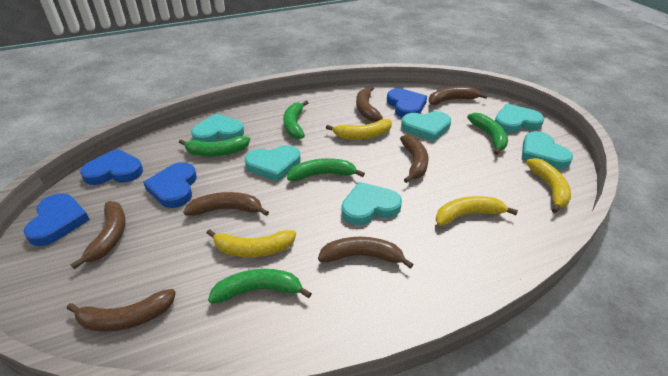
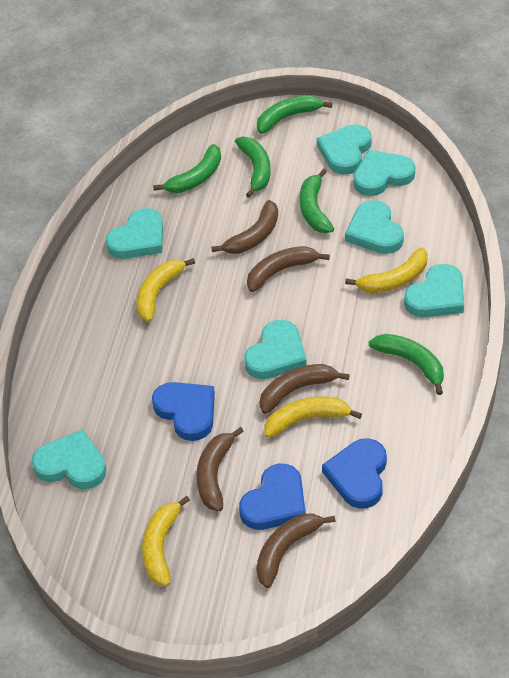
blue heart: [24,193,90,246] [80,149,143,185] [143,162,197,208] [387,88,427,118] = 4 -> [152,382,215,441] [239,464,306,530] [322,438,387,509] = 3
brown banana: [67,289,176,332] [70,201,126,269] [183,192,269,216] [318,237,414,269] [356,87,383,122] [400,135,429,183] [428,86,488,105] = 7 -> [197,427,244,511] [211,200,278,254] [247,246,330,292] [256,514,336,588] [259,364,350,414] = 5
turquoise heart: [191,114,244,142] [245,145,300,182] [341,182,402,226] [401,111,451,142] [495,104,544,133] [522,131,573,169] = 6 -> [32,430,107,489] [106,208,163,259] [244,320,307,379] [317,124,372,175] [345,200,404,254] [353,150,415,196] [404,264,464,317] = 7

